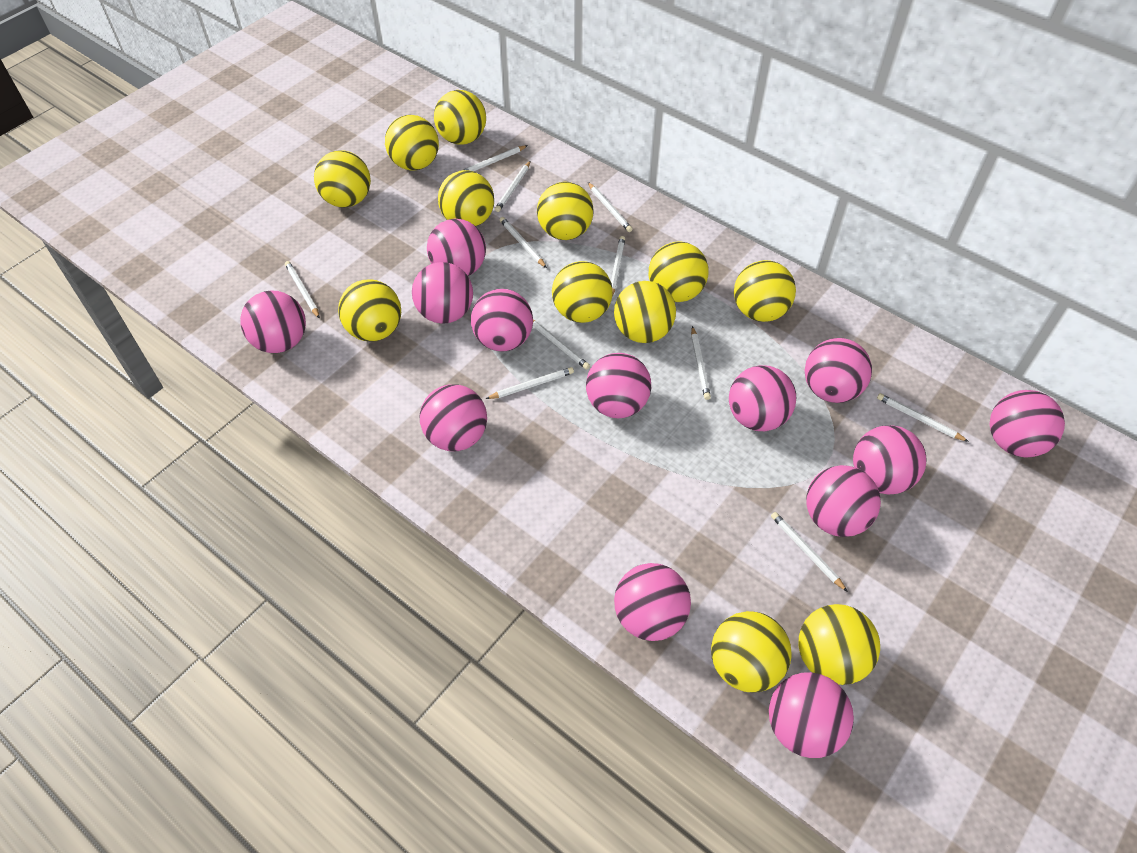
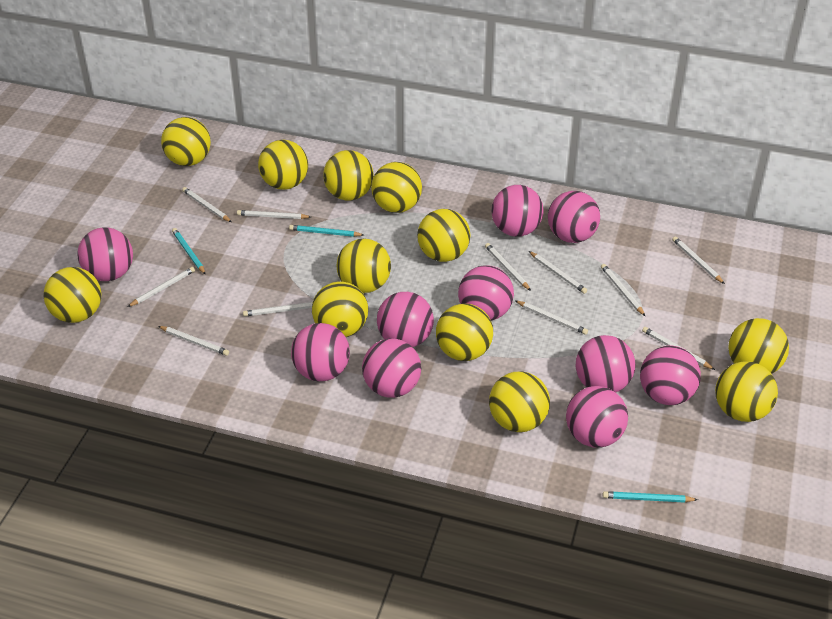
pink ball: [240,290,306,353] [412,262,473,324] [420,384,487,451] [427,219,486,276] [471,289,533,351] [586,353,651,418] [614,563,691,641] [729,365,796,431] [769,672,854,758] [805,338,872,403] [806,465,881,537] [853,425,927,494] [990,390,1065,457] = 13 -> [77,227,133,281] [291,323,350,381] [362,338,421,398] [377,292,434,347] [458,265,514,320] [491,185,544,237] [548,191,600,243] [566,386,628,448] [576,335,635,392] [640,346,701,405] = 10
turquoise pencil: none = 0 -> [172,228,206,275] [289,225,364,237] [603,491,698,503] = 3

